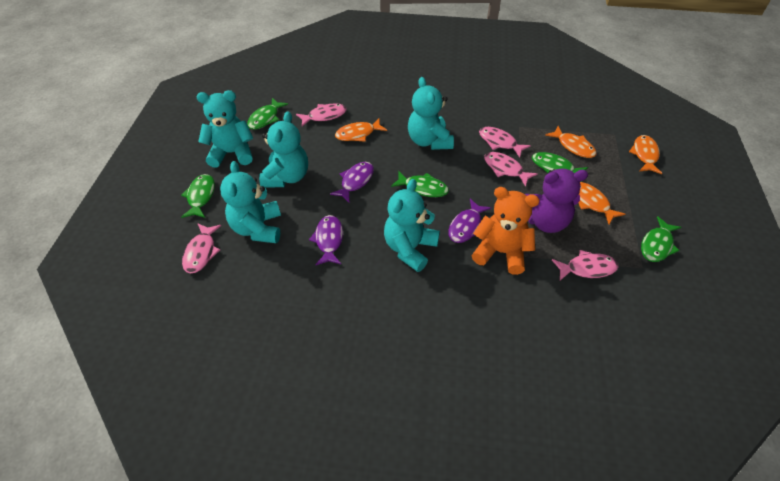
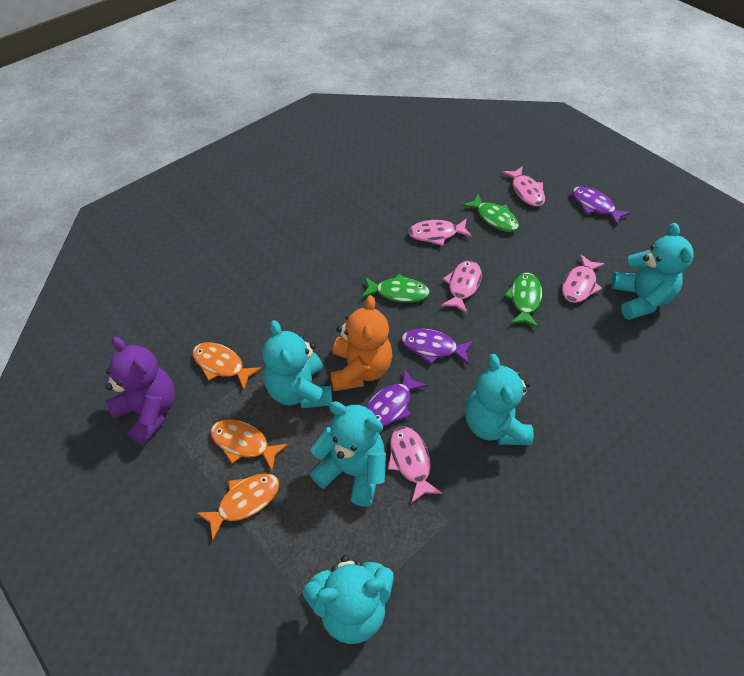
green fish: [181,174,215,218] [247,98,288,130] [391,171,449,197] [532,152,588,182] [641,216,681,262] = 5 -> [361,273,430,303] [462,194,519,232] [504,273,542,328] = 3
orange fish: [335,118,387,142] [545,126,597,158] [578,182,625,224] [629,135,662,174] = 4 -> [193,342,262,389] [197,473,279,540] [211,419,288,470] = 3

